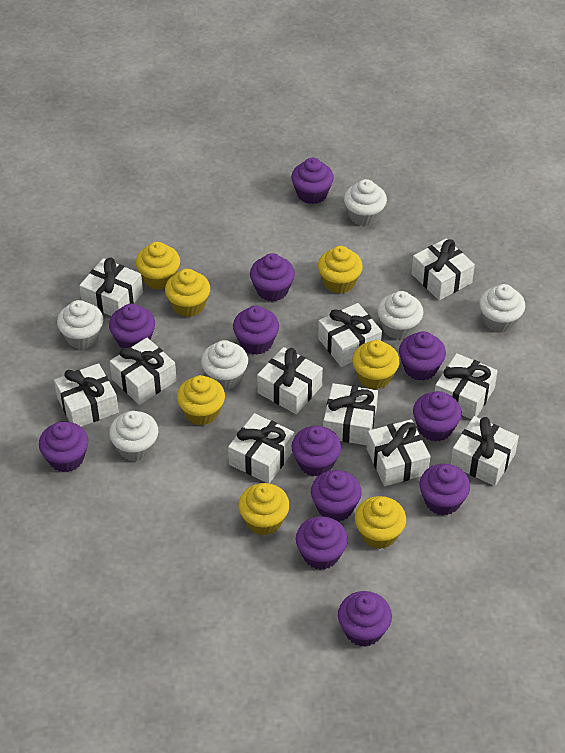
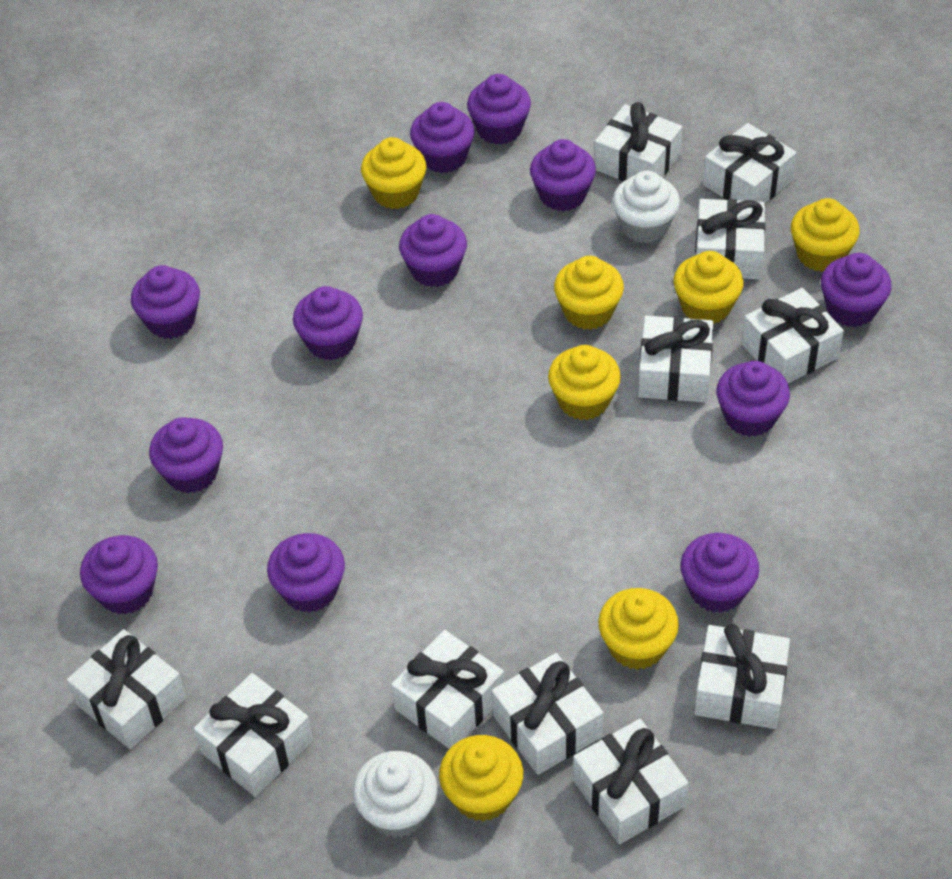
white cupcake: [57,300,103,349] [109,411,158,461] [201,340,248,390] [344,179,387,226] [377,291,423,340] [479,284,525,333] = 6 -> [353,751,437,838] [613,171,680,243] = 2

